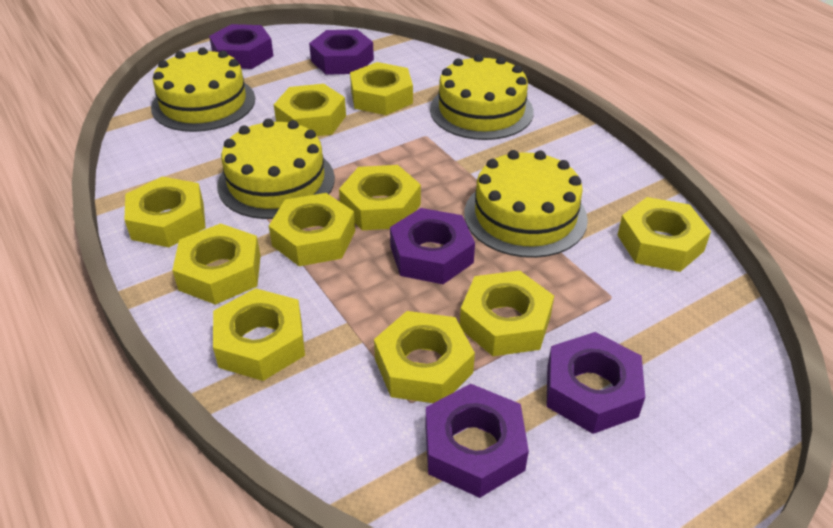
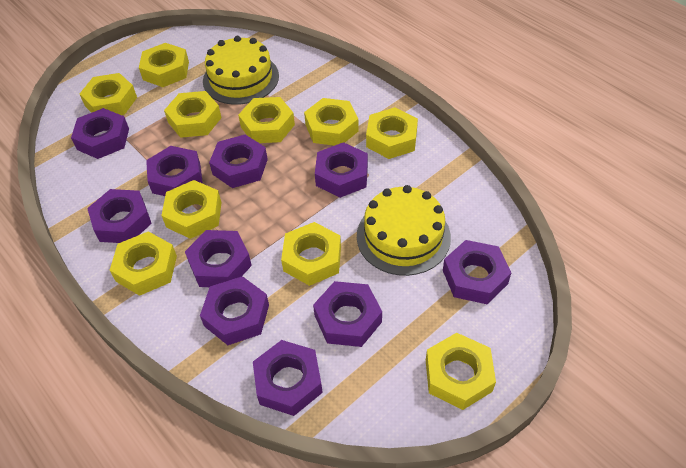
purple nut: [209,24,274,69] [309,29,374,75] [390,208,475,284] [426,384,529,498] [546,332,645,434] = 5 -> [71,108,129,159] [87,189,152,243] [146,146,203,196] [185,230,252,287] [200,276,269,345] [209,135,268,188] [253,340,323,416] [313,281,382,347] [315,142,368,198] [443,240,511,304] = 10
yellow cake: [151,47,255,132] [217,119,335,219] [430,54,534,140] [464,150,588,258] = 4 -> [203,36,279,105] [357,185,451,276] = 2

